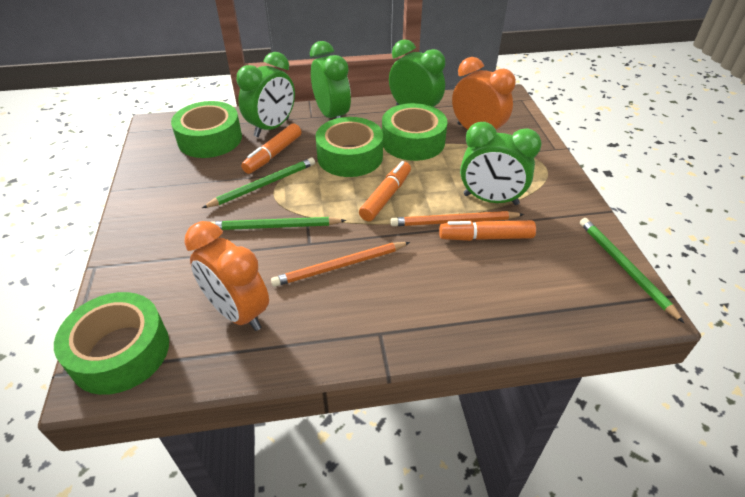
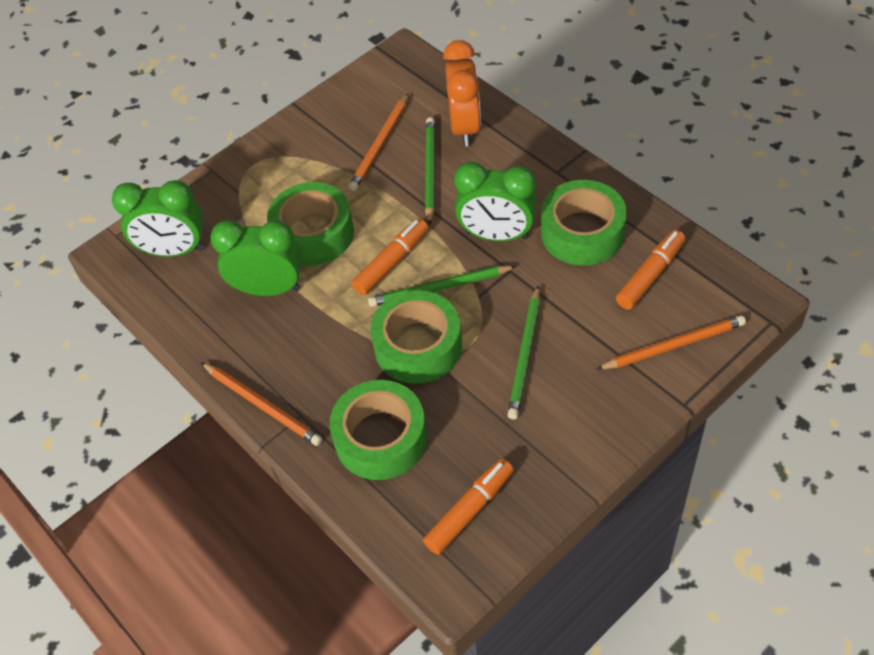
green clock: [236,52,295,137] [310,41,351,119] [389,39,445,107] [460,122,541,205] = 4 -> [112,180,205,257] [210,220,302,296] [454,162,537,241] = 3
orange clock: [184,221,269,331] [452,57,516,130] = 2 -> [443,40,481,146] = 1
orange pencil: [271,242,410,287] [390,211,524,226] = 2 -> [201,362,323,446] [348,93,409,191] [596,315,746,370] = 3

